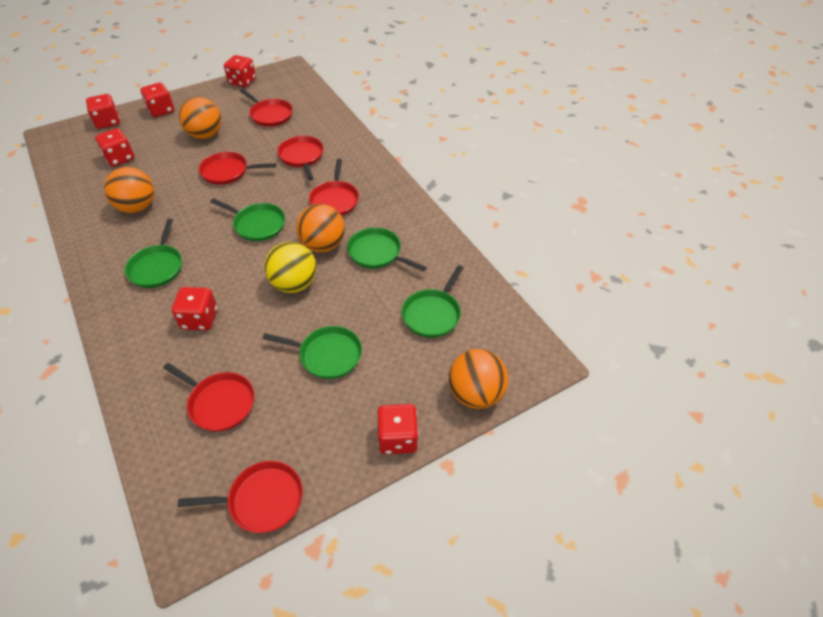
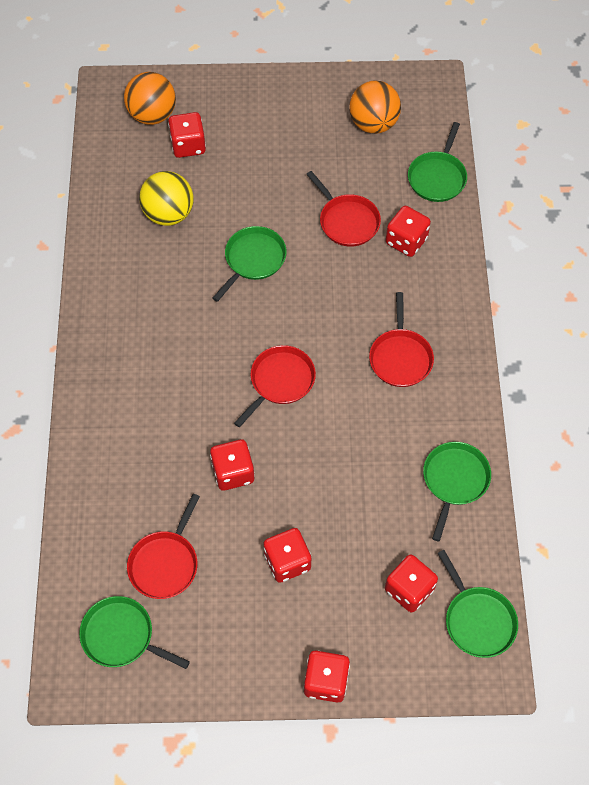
orange ball: [104,167,154,213] [179,97,221,139] [296,204,345,252] [449,349,508,409] = 4 -> [124,72,176,125] [349,80,401,134] = 2
red pan: [163,363,255,432] [178,461,303,533] [199,152,276,185] [240,89,293,127] [277,136,324,180] [309,159,359,216] = 6 -> [127,494,200,599] [234,345,316,427] [306,171,381,247] [369,292,434,387] = 4

